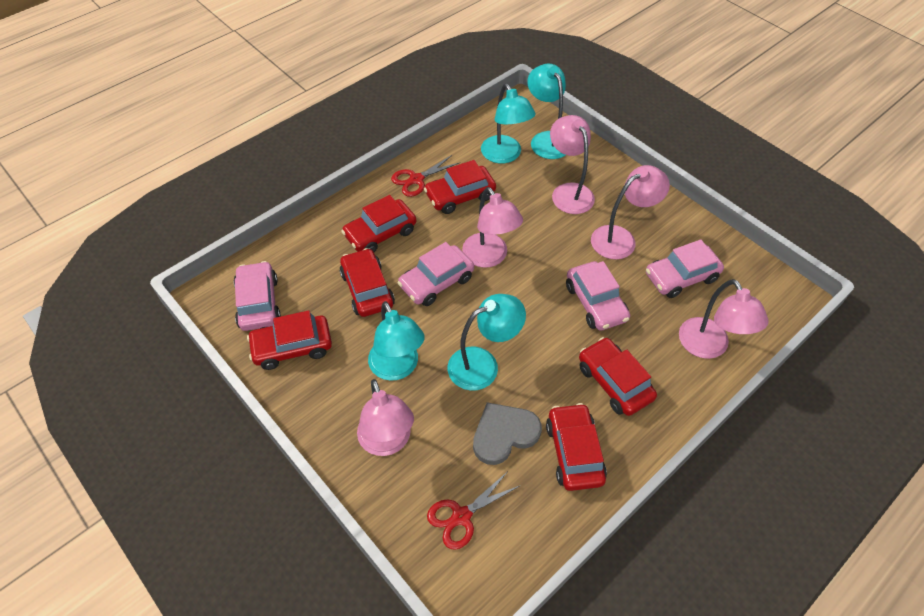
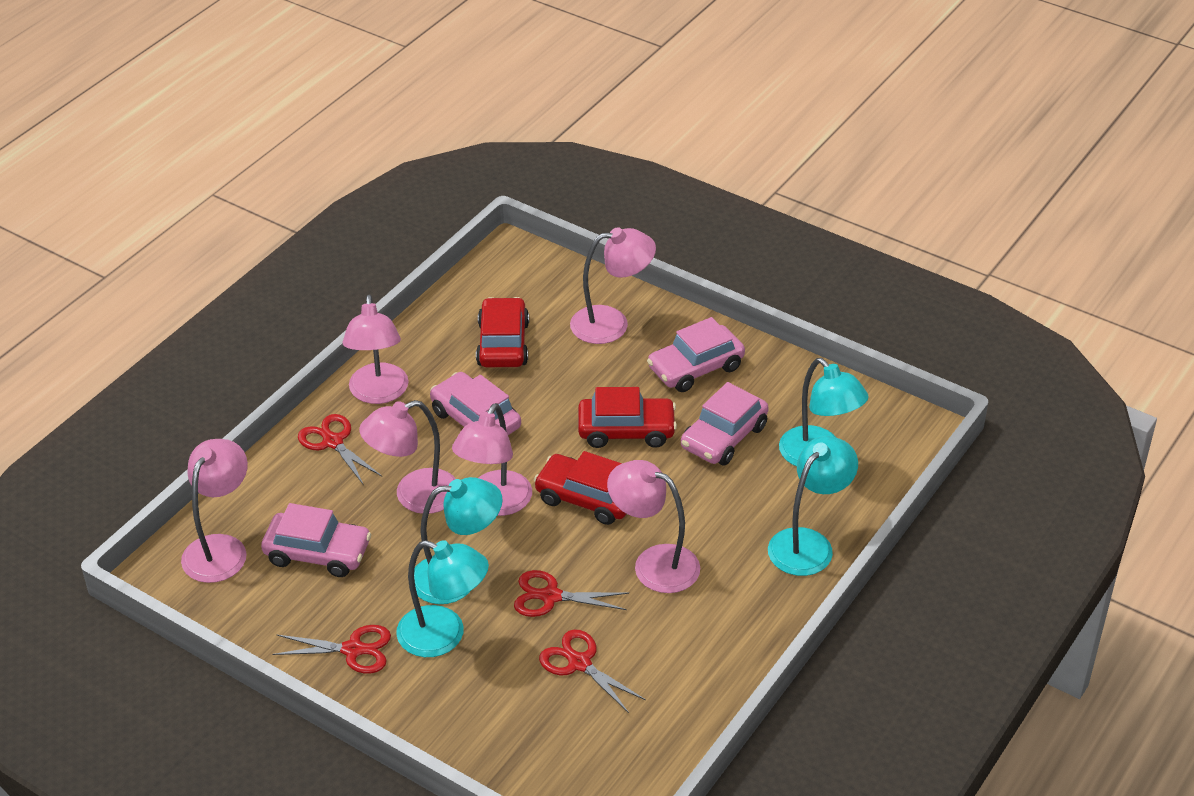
grey heart: [473,402,542,465] = 1 -> none = 0
pink lamp: [357,379,414,456] [462,187,523,268] [550,115,595,214] [591,165,670,259] [679,279,769,359] = 5 -> [181,439,248,583] [343,295,408,404] [359,400,456,514] [452,403,532,516] [570,227,656,344] [607,460,700,593] = 6
red car: [247,310,332,370] [340,248,395,317] [341,195,416,252] [424,160,496,214] [546,403,607,491] [579,337,657,416] = 6 -> [476,297,529,367] [534,451,626,525] [578,387,677,448] = 3
red scissors: [391,155,461,197] [427,471,521,550] = 2 -> [273,625,391,674] [298,414,382,485] [514,570,629,617] [539,630,646,713] = 4

